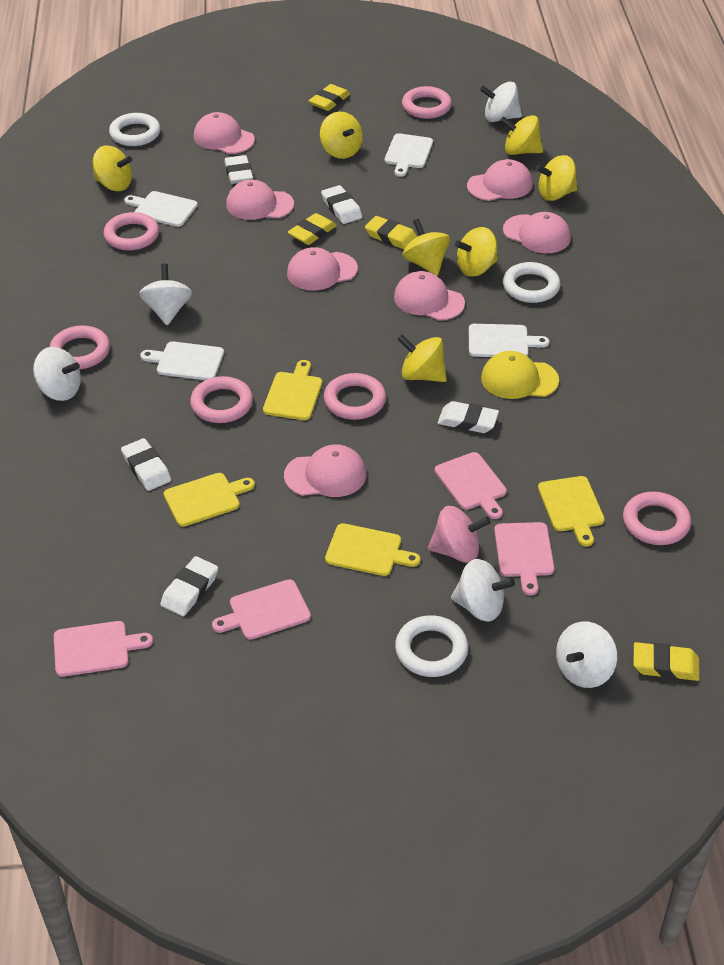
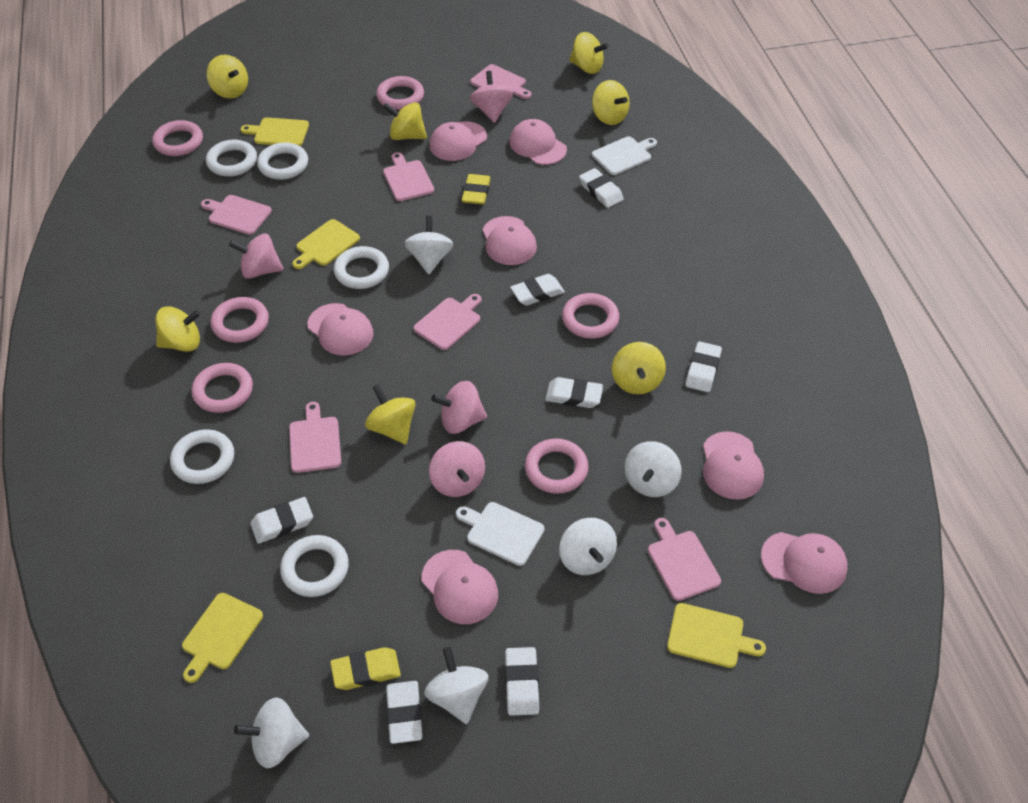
pink cutting board: [54,621,153,677] [212,579,311,640] [435,452,507,519] [494,522,554,596] = 4 -> [201,195,272,235] [289,402,341,473] [383,152,434,201] [414,294,482,350] [470,64,531,99] [648,518,721,601] = 6
pink spinning top: [428,506,491,563] = 1 -> [229,233,284,279] [429,441,485,497] [431,381,487,434] [470,71,513,123] = 4
white cutting board: [124,191,198,227] [140,341,224,380] [385,133,433,177] [469,324,549,357] = 4 -> [456,502,545,566] [592,136,657,175] = 2
white eraser: [121,438,171,491] [160,556,218,616] [224,155,253,184] [321,185,362,224] [438,401,499,433] = 5 -> [250,497,313,544] [386,681,422,744] [505,647,539,716] [510,274,565,306] [545,377,603,408] [579,168,624,208] [685,341,722,392] = 7
white ring: [109,113,160,146] [395,615,468,677] [503,262,560,303] = 3 -> [170,429,234,484] [206,140,257,177] [257,142,308,180] [280,535,349,597] [334,246,389,289] = 5
yellow cap: [481,351,559,399] = 1 -> none = 0
yellow eraser: [287,213,337,245] [308,84,350,111] [365,216,417,249] [633,642,700,681] = 4 -> [330,647,401,690] [462,174,491,205] = 2

